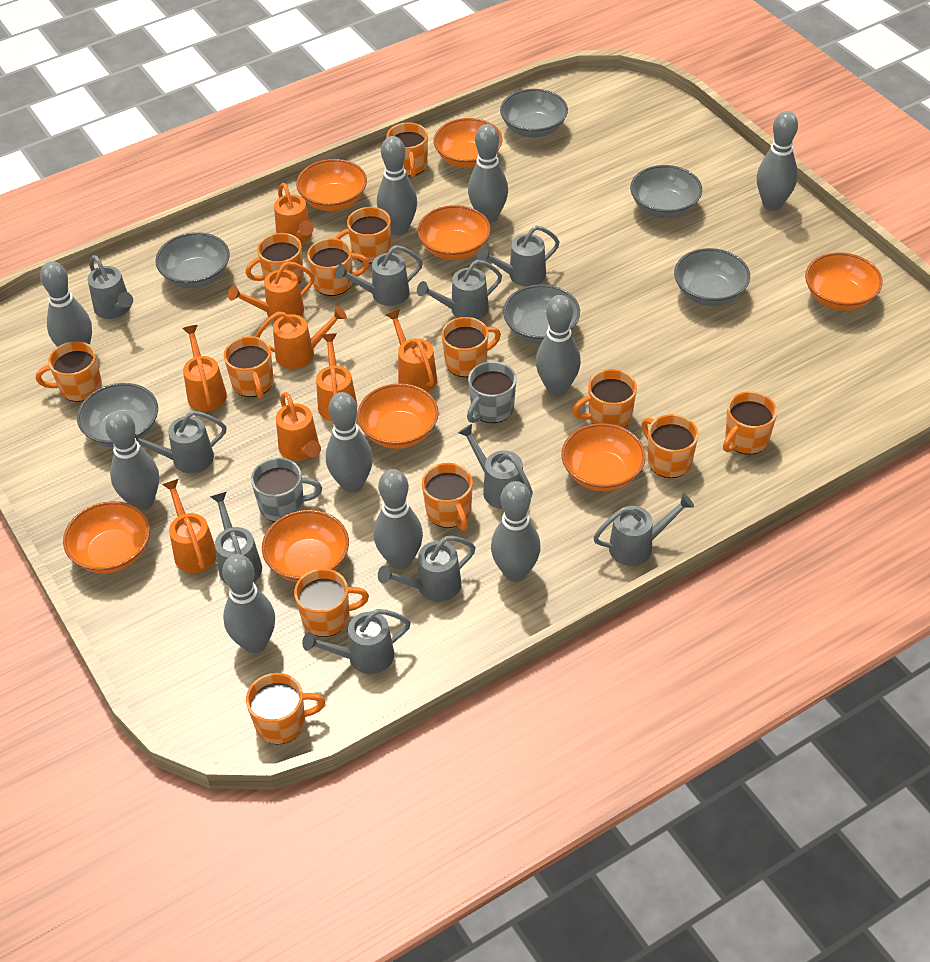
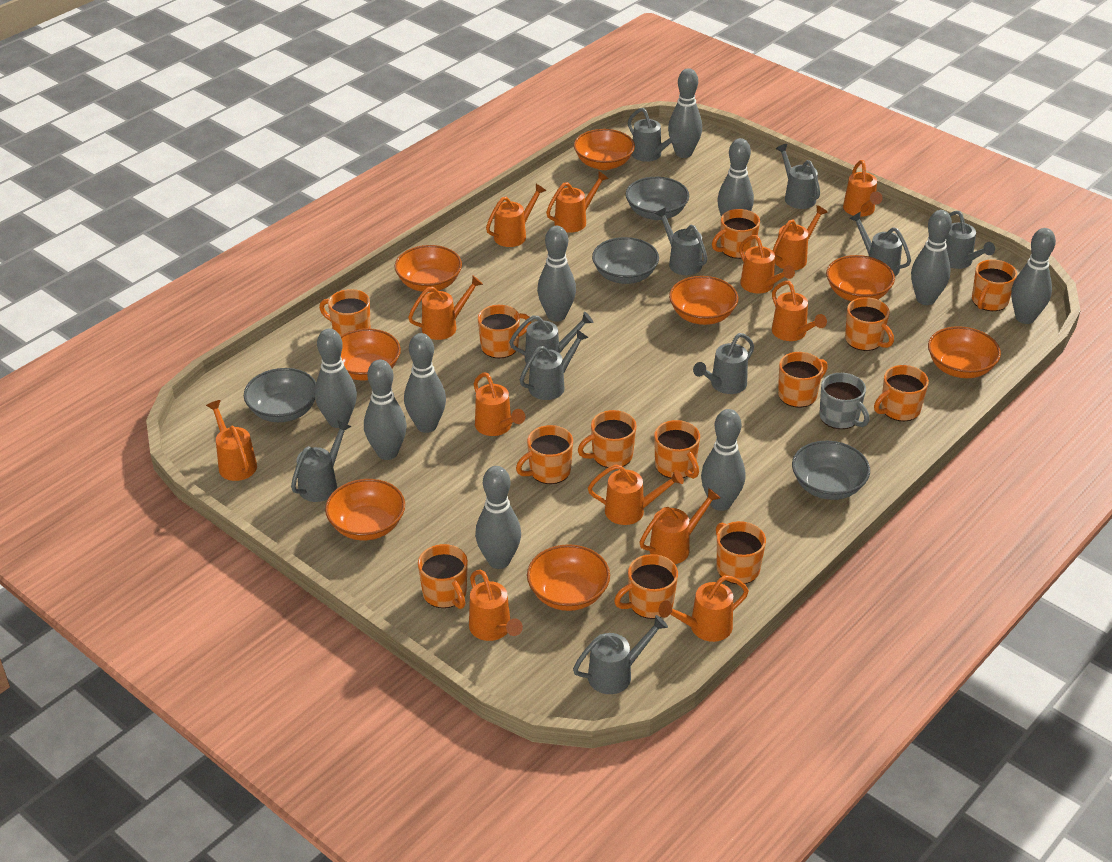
grey bowl: [77,383,158,448] [155,232,230,288] [500,89,568,138] [503,284,580,344] [630,165,702,218] [674,248,750,306] = 6 -> [244,368,316,422] [592,237,659,284] [626,177,689,220] [792,441,870,500] = 4
grey mug: [251,458,322,522] [467,361,516,423] = 2 -> [819,373,870,429] = 1
orange watering can: [162,479,217,573] [182,325,227,412] [228,261,315,321] [255,306,347,369] [274,183,314,244] [276,392,321,461] [316,333,357,421] [386,309,437,392] = 8 -> [206,400,257,481] [408,276,483,340] [469,570,523,641] [474,372,525,436] [486,184,546,247] [546,171,609,233] [588,464,684,525] [640,488,720,564] [659,575,749,642] [739,235,795,293] [772,205,828,270] [772,281,827,341] [843,160,883,217] = 13

